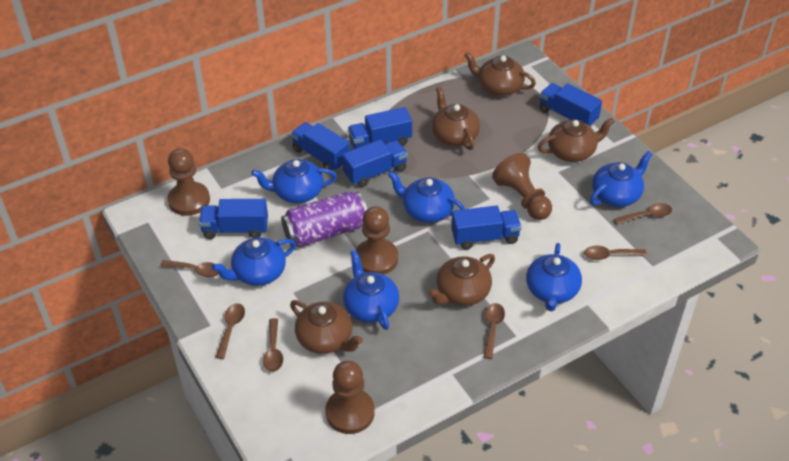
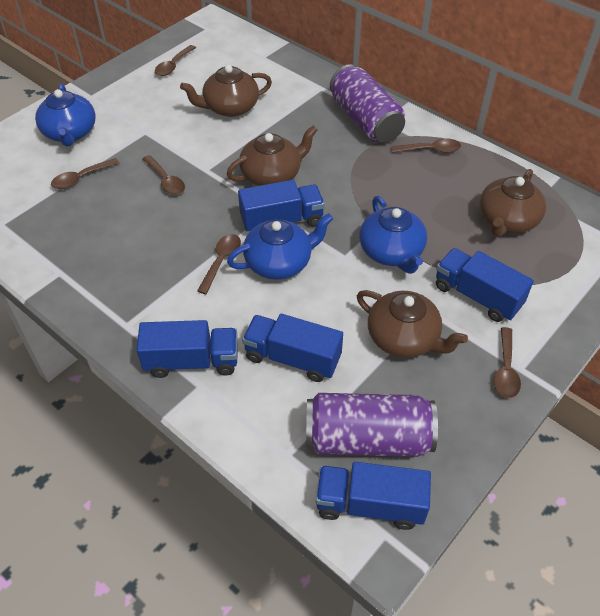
blue teapot: [212,237,296,286] [251,159,337,203] [343,250,399,330] [388,171,465,223] [526,243,582,311] [590,151,653,207] = 6 -> [35,84,96,146] [227,213,333,280] [359,196,427,274] = 3
blue truck: [199,199,268,239] [291,122,350,171] [342,140,408,187] [348,107,412,149] [451,206,522,250] [540,83,602,127] = 6 -> [136,320,238,378] [238,180,325,232] [242,314,343,382] [316,462,431,530] [436,248,534,322] = 5
brown pawn: [167,148,210,216] [325,361,375,434] [356,206,398,275] [492,153,552,220] = 4 -> none = 0
brown teapot: [290,300,363,354] [428,254,495,306] [432,87,480,150] [464,52,536,96] [538,117,615,162] = 5 -> [180,65,272,117] [227,125,318,186] [357,290,468,358] [479,169,546,237] = 4
purple can: [281,191,367,247] = 1 -> [306,393,438,457] [330,64,405,143] = 2

